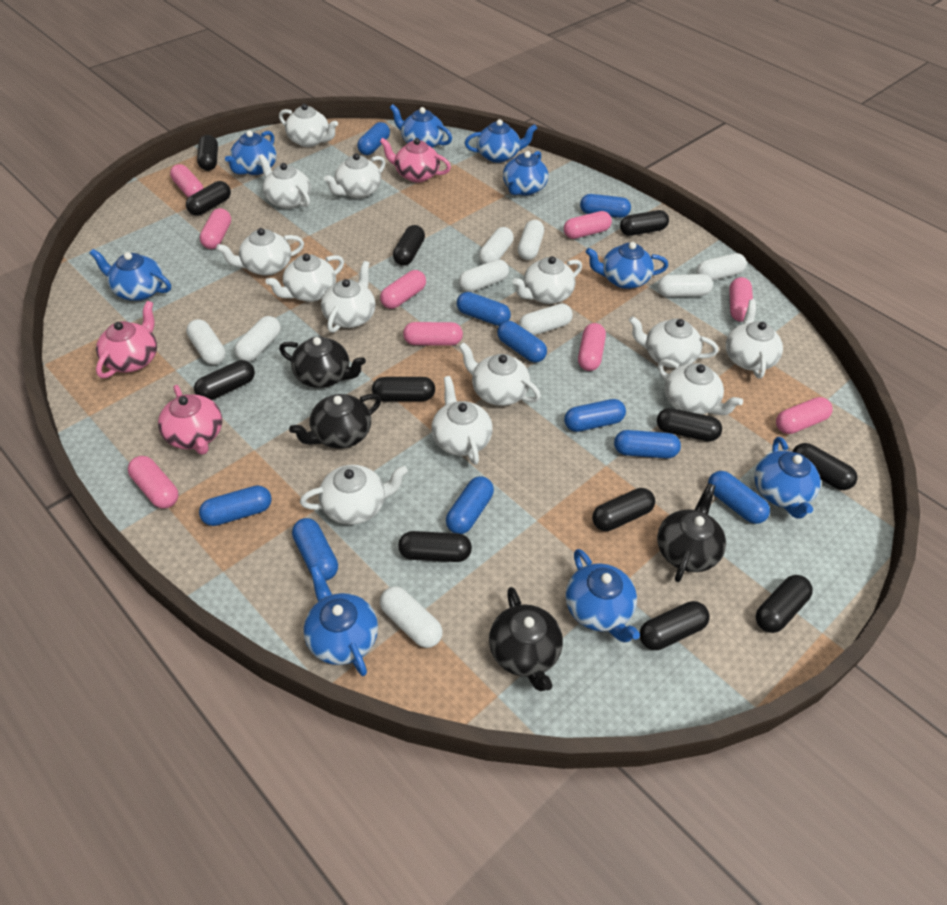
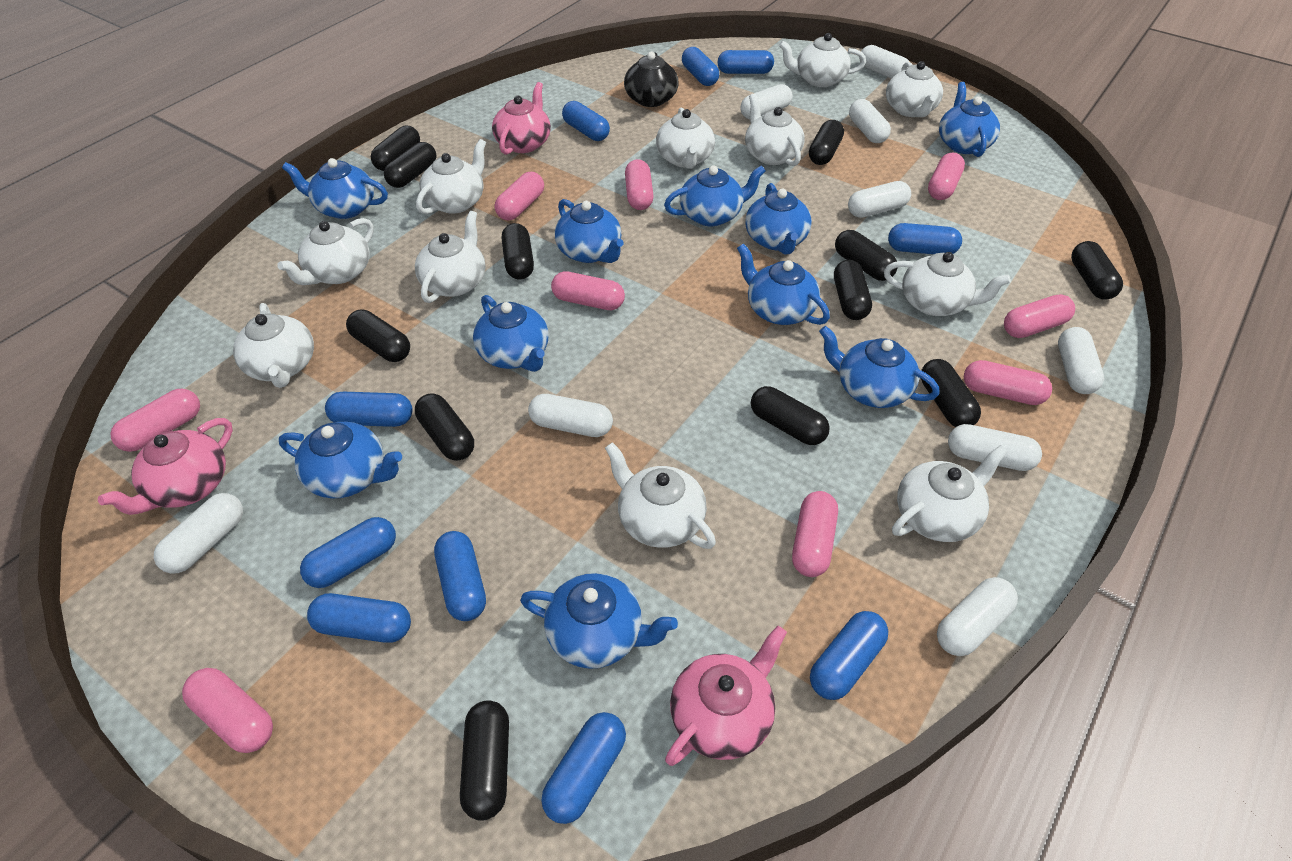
black teapot: [279,336,366,388] [289,394,381,449] [489,587,563,691] [657,483,726,582] = 4 -> [624,52,679,107] = 1
blue teapot: [89,249,171,301] [225,130,277,175] [304,565,378,676] [390,104,452,148] [464,119,537,163] [503,151,548,196] [565,549,640,643] [586,242,668,289] [754,437,821,519] = 9 -> [279,422,402,498] [282,158,388,219] [473,295,549,372] [520,573,678,669] [555,199,624,263] [664,165,766,226] [737,243,830,325] [745,183,812,255] [819,326,940,408] [939,82,1000,157] = 10
white teapot: [216,228,304,276] [258,154,311,209] [265,254,344,302] [279,104,338,147] [300,465,408,525] [321,261,376,333] [324,153,385,198] [431,376,493,465] [459,342,541,406] [512,256,582,304] [629,316,718,368] [658,359,743,415] [726,299,783,379] = 13 -> [233,303,314,388] [277,218,373,285] [415,211,485,303] [416,139,486,214] [605,442,716,549] [656,108,715,169] [745,94,805,166] [779,33,866,87] [884,252,1011,316] [886,61,943,117] [892,445,1008,542] = 11

